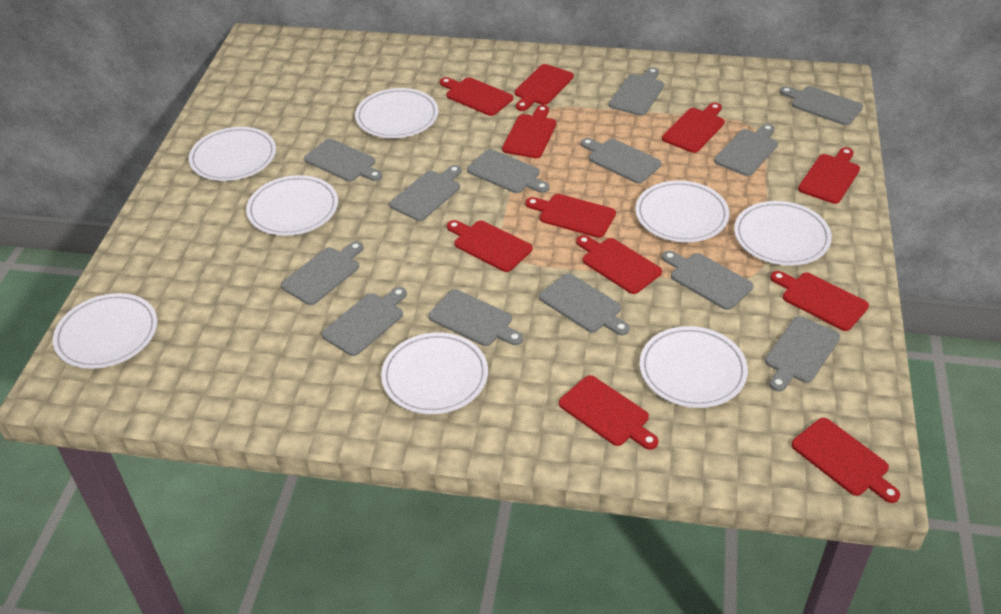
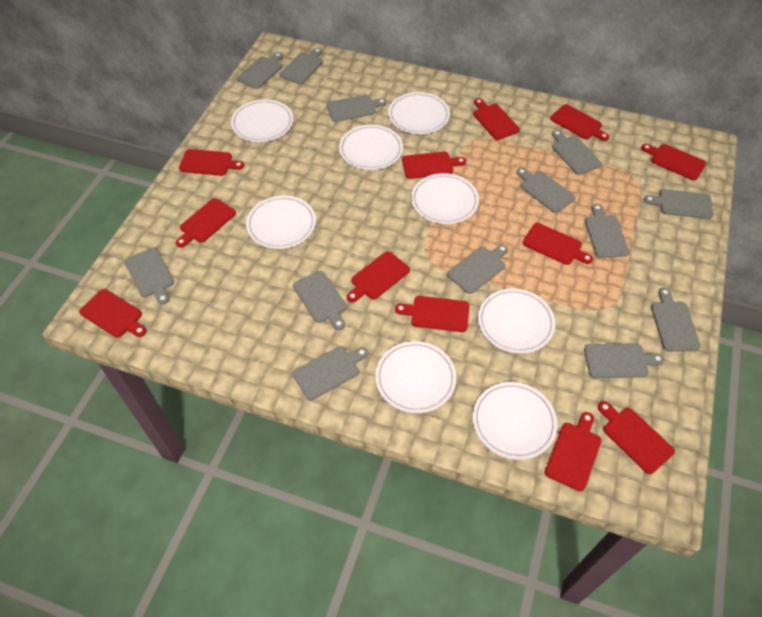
red cutting board: [440,77,513,116] [447,220,532,272] [502,105,556,158] [515,64,574,111] [526,194,616,238] [559,375,658,450] [576,235,662,294] [662,103,725,153] [771,271,869,331] [791,418,900,503] [798,147,860,204] = 11 -> [79,289,147,338] [176,198,236,248] [179,149,244,176] [347,251,410,303] [395,296,470,332] [402,151,466,179] [473,98,520,140] [523,223,593,265] [545,412,601,491] [550,104,609,141] [598,401,675,474] [641,144,706,180] = 12

